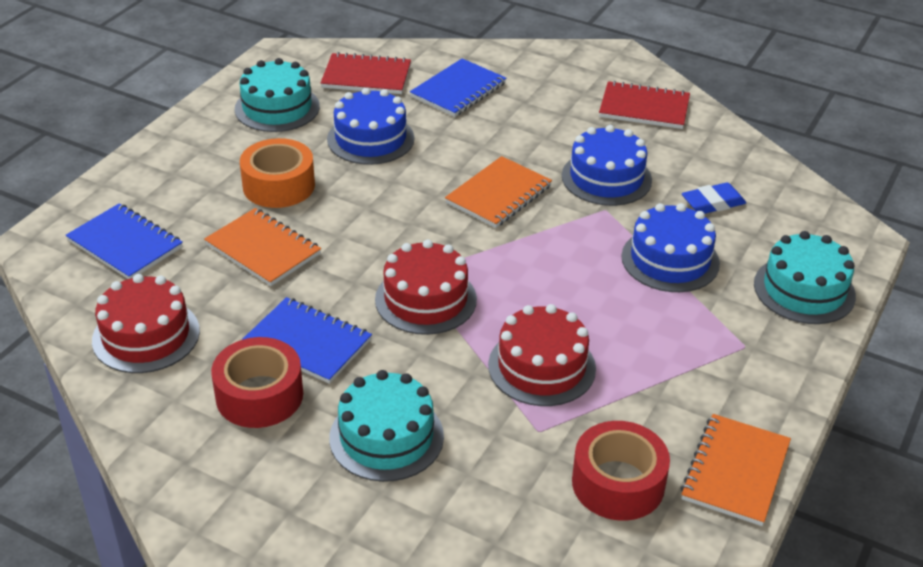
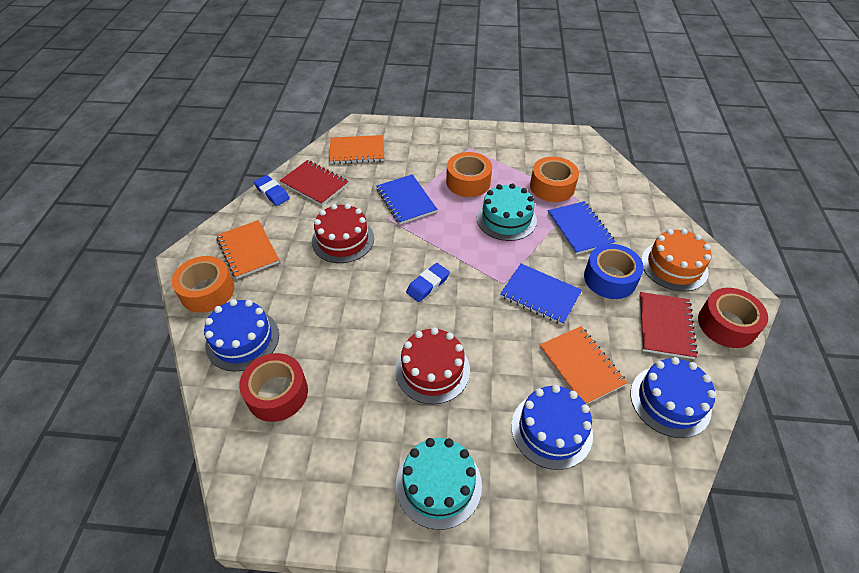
blue eraser: [682,182,746,214] = 1 -> [254,175,290,206] [406,263,450,302] = 2
blue tape: none = 0 -> [584,244,644,299] = 1
orange cake: none = 0 -> [641,229,712,292] = 1
orange tape: [240,138,315,208] = 1 -> [172,256,234,313] [446,152,492,197] [530,157,579,202] = 3
red cake: [92,274,200,373] [375,240,477,335] [488,304,596,406] = 3 -> [312,203,374,263] [395,327,470,404] = 2
turquoise cake: [235,58,320,132] [329,370,444,482] [754,231,856,324] = 3 -> [396,438,482,530] [477,183,537,241] = 2

